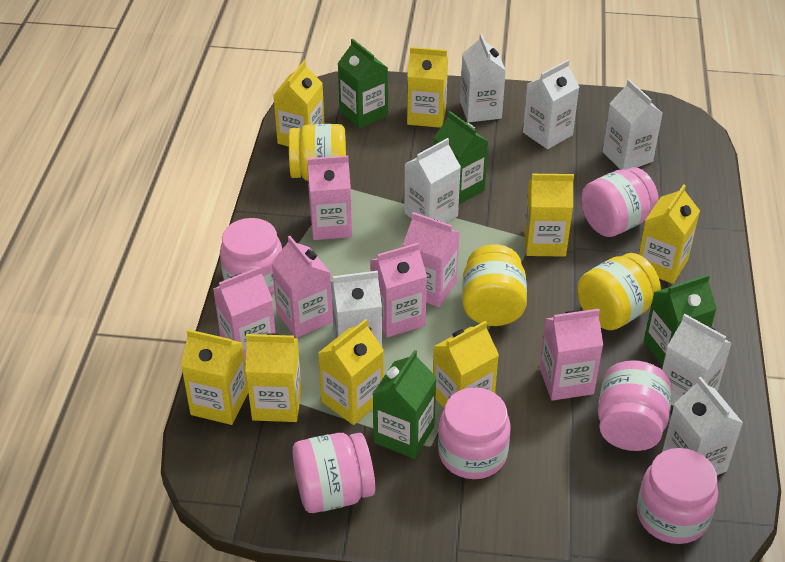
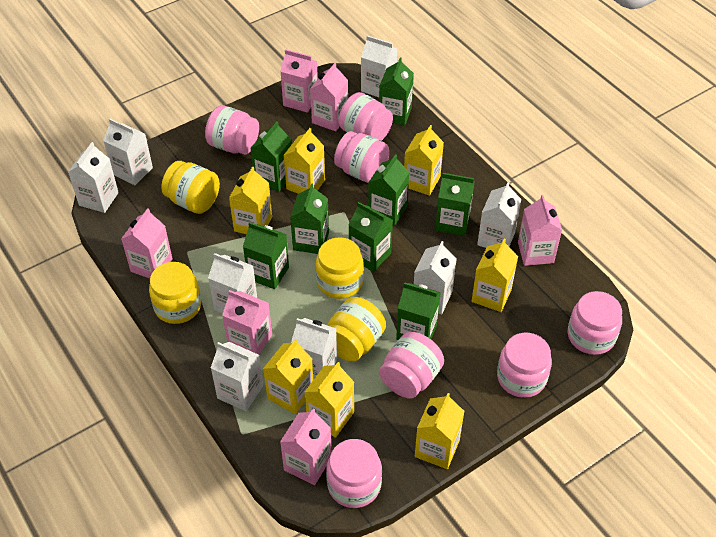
green carton: [337,39,388,129] [373,350,437,459] [434,111,489,204] [644,274,717,366] = 4 -> [243,222,289,289] [251,121,292,192] [290,183,329,254] [348,202,393,272] [368,154,409,226] [379,57,414,126] [396,282,441,340] [435,173,475,236] = 8
pink jar: [220,218,282,293] [293,433,375,513] [438,387,511,479] [581,167,659,237] [598,360,672,451] [637,448,718,544] = 6 -> [205,105,259,154] [326,439,382,508] [334,131,390,183] [339,92,393,141] [379,332,444,398] [497,333,552,398] [568,291,622,355] = 7
white carton: [331,271,382,347] [404,138,461,223] [460,33,506,122] [523,60,579,149] [602,79,662,170] [662,314,732,406] [662,377,743,475] = 7 -> [68,142,119,213] [103,119,153,185] [208,253,257,314] [211,342,263,412] [291,318,337,380] [361,35,397,97] [414,241,457,314] [477,182,522,248] = 8
yellow carton: [181,329,248,425] [245,333,302,422] [273,60,324,147] [318,319,384,425] [407,47,448,128] [433,321,499,408] [524,174,574,257] [639,184,700,284] = 8 -> [229,166,272,234] [263,339,313,414] [283,128,325,194] [305,362,354,438] [404,125,444,196] [415,393,465,469] [472,239,518,312] = 7
yellow jar: [289,124,346,181] [462,244,527,326] [577,253,661,330] = 3 -> [149,262,201,324] [161,161,220,214] [316,237,364,299] [328,297,386,362] = 4

